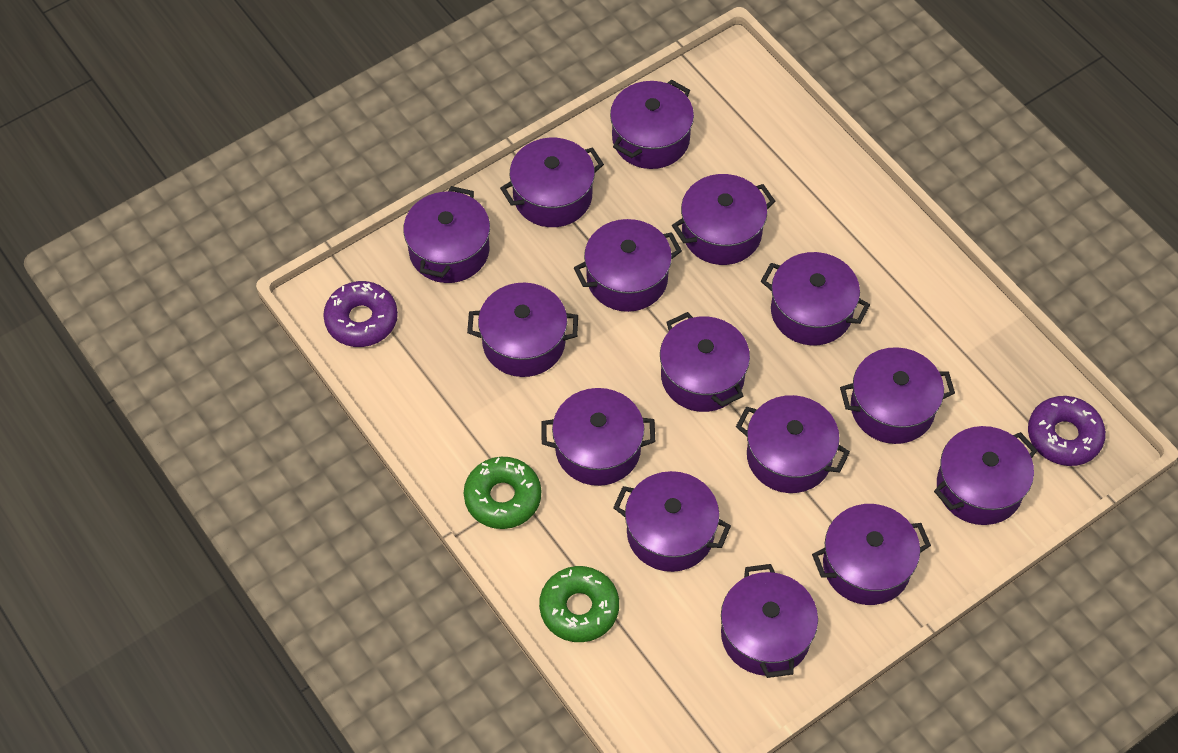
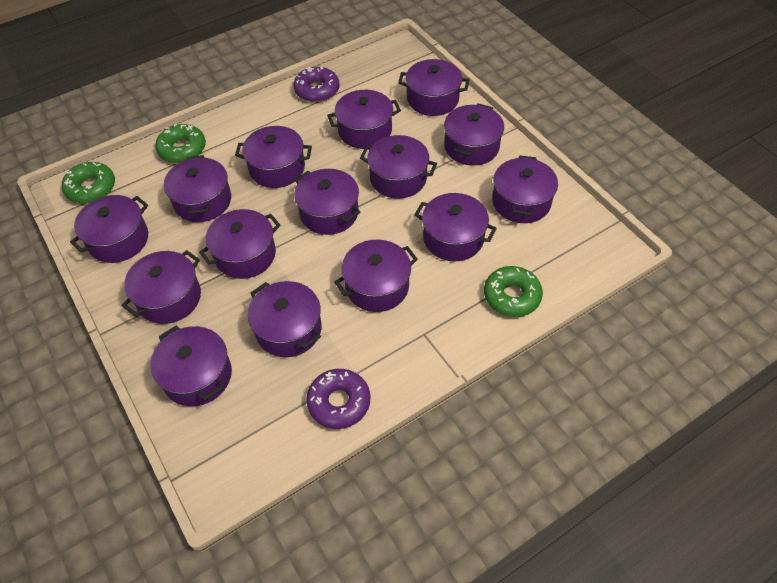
green donut: [464,457,541,529] [539,566,619,642] = 2 -> [62,162,115,203] [155,124,206,163] [484,266,543,317] = 3

